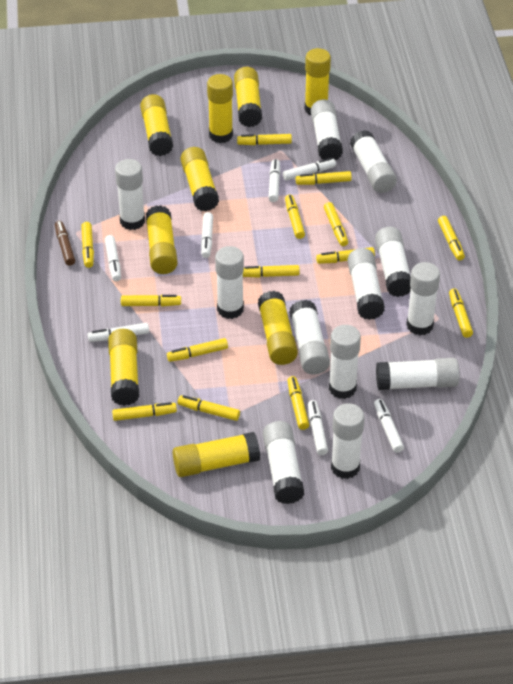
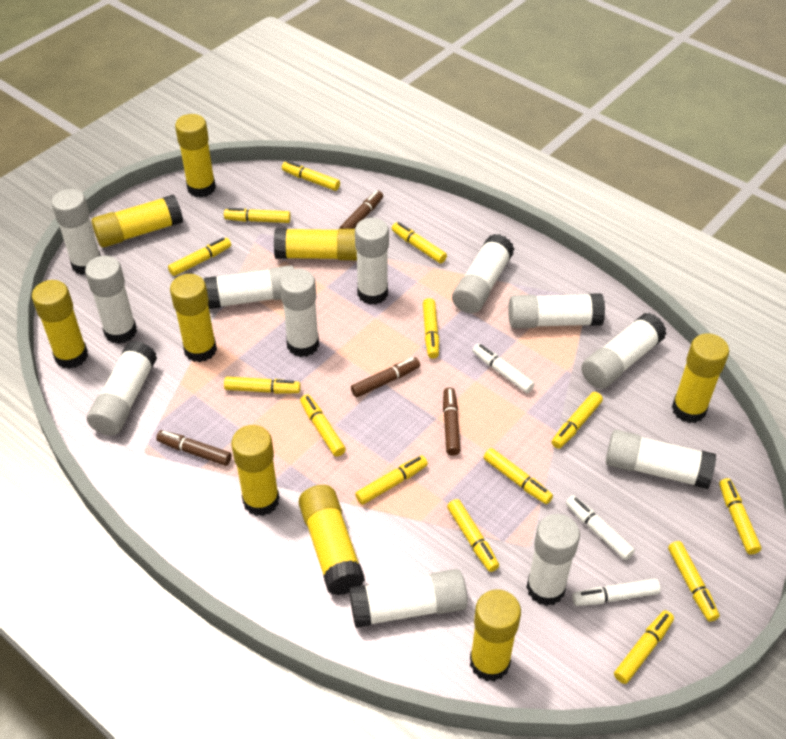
brown marker: [55,221,75,266] = 1 -> [156,430,232,466] [339,190,383,229] [351,357,420,397] [443,387,460,456] = 4
white marker: [88,323,149,342] [105,235,121,281] [201,212,213,258] [268,159,281,202] [283,158,336,181] [308,400,328,455] [374,399,404,453] = 7 -> [472,343,535,393] [566,495,635,560] [572,578,660,606] = 3

